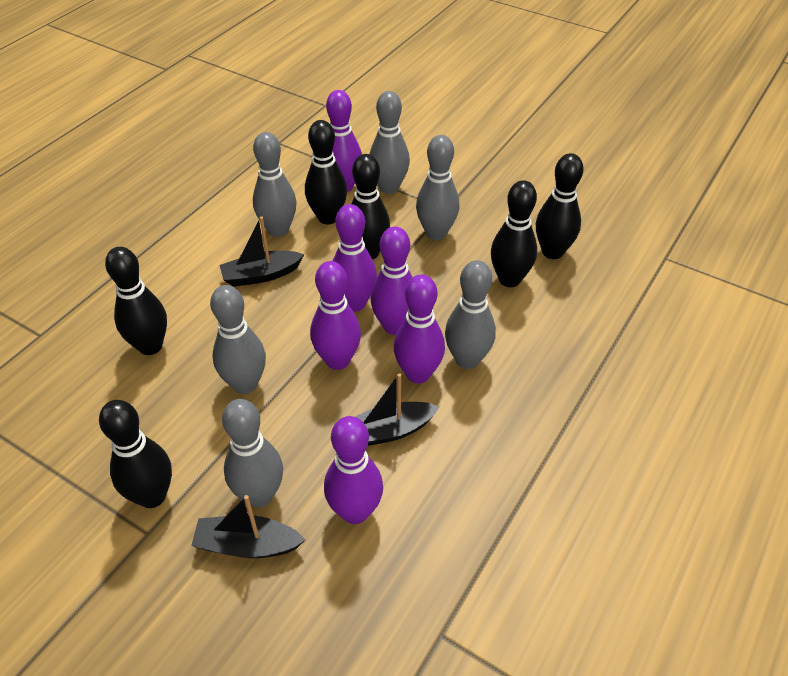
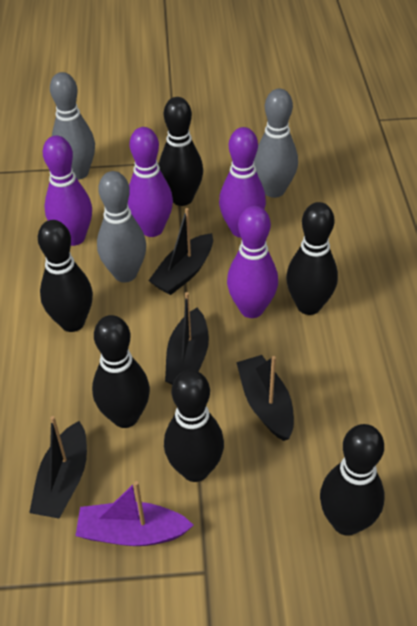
black boat: [191,495,305,558] [219,216,304,287] [355,373,440,446] = 3 -> [29,416,87,519] [148,208,213,295] [165,292,209,384] [236,355,294,441] = 4
grey bowling pin: [210,285,266,394] [222,399,283,507] [253,132,296,237] [370,91,410,194] [416,135,459,240] [445,260,496,369] = 6 -> [50,72,95,180] [97,171,146,283] [254,88,298,198] = 3
purple boat: none = 0 -> [76,481,194,546] = 1
purple bowling pin: [310,261,361,370] [324,416,383,524] [326,90,362,192] [333,204,377,312] [371,227,413,335] [394,274,445,383] = 6 -> [43,136,92,246] [128,127,173,237] [219,127,266,238] [227,206,278,318] = 4

